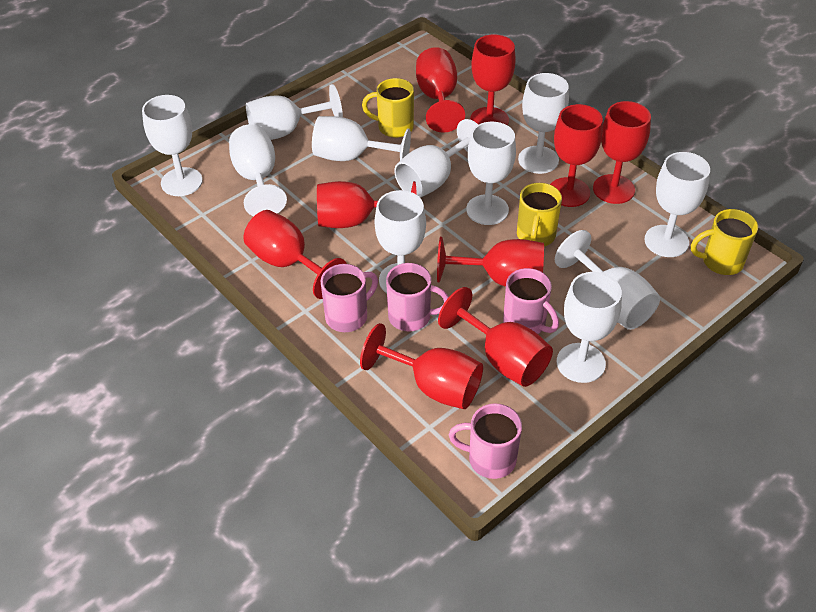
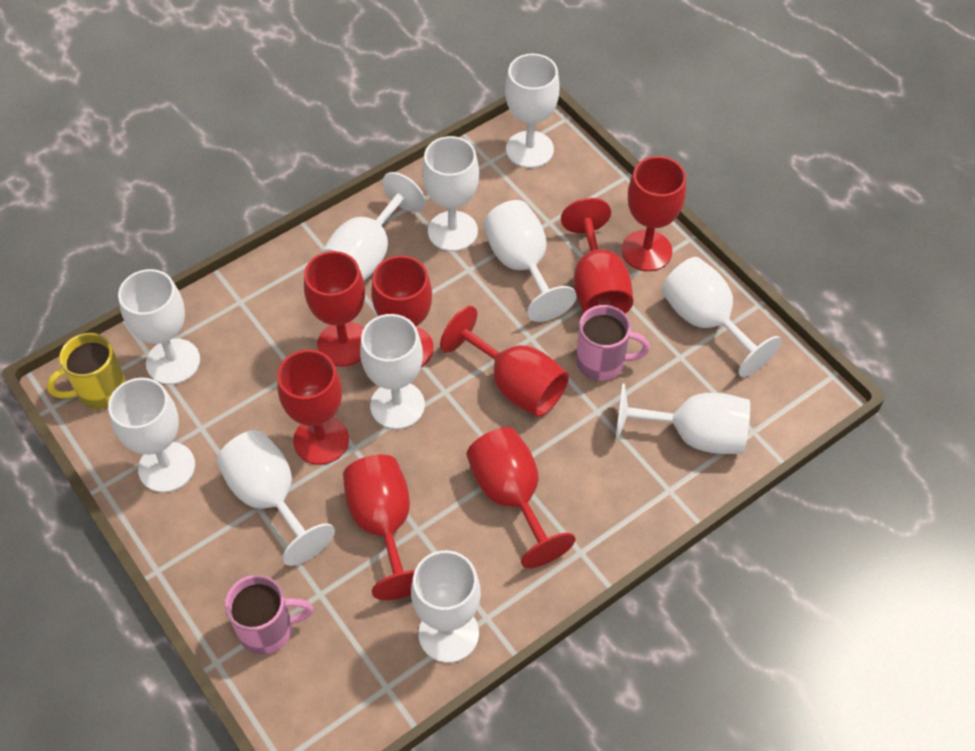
pink mug: [321,264,378,332] [386,263,449,331] [449,403,522,479] [503,268,559,334] = 4 -> [225,575,313,655] [576,305,650,381] = 2
red goblet: [243,210,347,299] [317,181,417,228] [360,323,483,409] [416,47,465,133] [437,237,544,287] [438,287,553,387] [470,34,516,125] [550,104,603,207] [593,101,651,204] = 9 -> [277,350,349,465] [304,251,365,367] [343,455,415,600] [371,256,434,367] [440,306,569,417] [467,427,576,568] [561,198,633,314] [622,156,686,271] = 8
yellow mug: [362,78,414,138] [517,183,562,247] [691,209,758,275] = 3 -> [47,333,126,409] = 1

